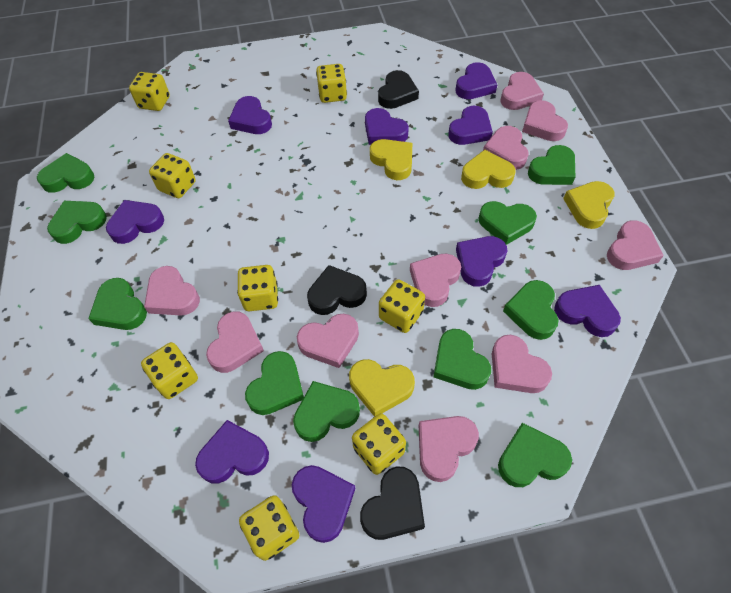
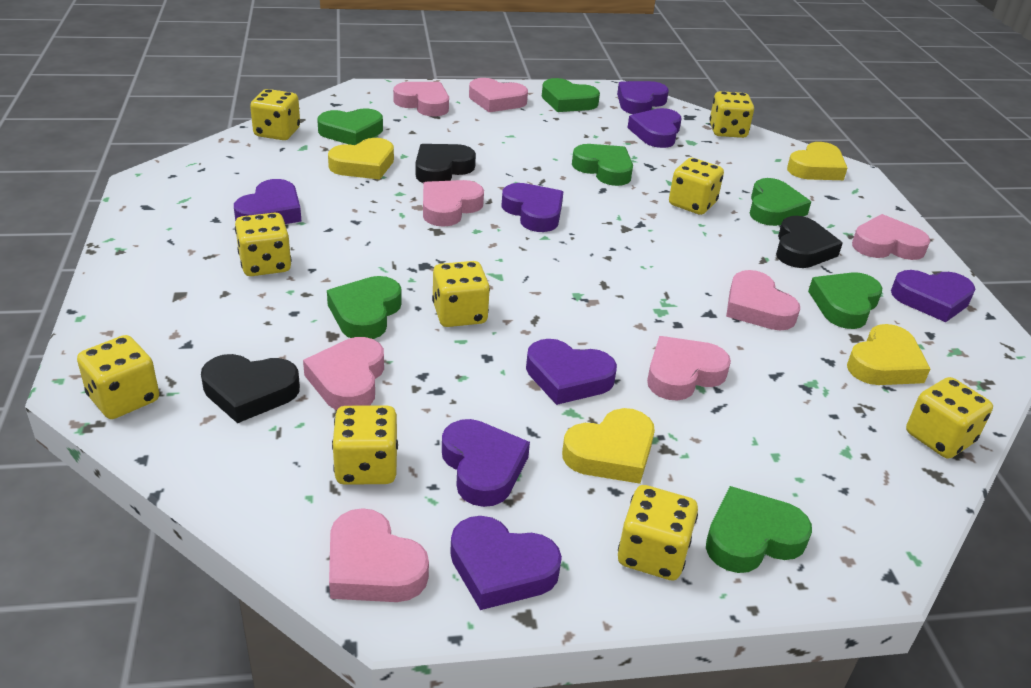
green heart: [37,153,95,193] [47,201,107,244] [88,278,147,330] [245,351,304,415] [293,381,360,442] [433,329,491,390] [478,201,537,245] [498,423,572,487] [503,280,559,340] [528,145,575,185] = 10 -> [317,108,383,145] [327,276,402,339] [542,78,600,112] [572,144,633,186] [706,486,812,573] [750,178,811,226] [808,272,882,329] = 7
pink heart: [144,266,200,316] [206,311,264,373] [297,314,359,368] [410,254,461,307] [419,416,479,482] [483,126,529,170] [492,335,552,393] [500,72,544,110] [522,100,568,141] [607,220,664,270] = 10 -> [303,337,384,410] [329,508,429,602] [393,82,449,117] [423,180,484,227] [469,78,528,112] [647,336,731,401] [726,270,800,331] [852,214,930,260] = 8
purple heart: [106,200,164,244] [195,420,269,483] [228,96,272,134] [292,465,355,543] [365,108,409,145] [448,106,493,145] [455,62,497,99] [456,236,508,287] [554,285,621,337] = 9 -> [234,179,302,224] [442,419,530,507] [450,516,562,610] [501,183,563,232] [526,339,617,405] [617,81,669,114] [627,108,682,148] [891,270,975,322] = 8
yellow dice: [129,72,170,111] [141,342,198,399] [149,153,196,198] [237,265,278,311] [239,495,299,561] [316,64,347,103] [352,413,406,475] [379,279,425,333] = 8 -> [77,335,159,419] [235,213,291,276] [250,89,300,140] [332,406,398,485] [432,261,490,327] [618,485,698,580] [669,158,724,215] [710,91,754,138] [906,377,993,459] = 9

